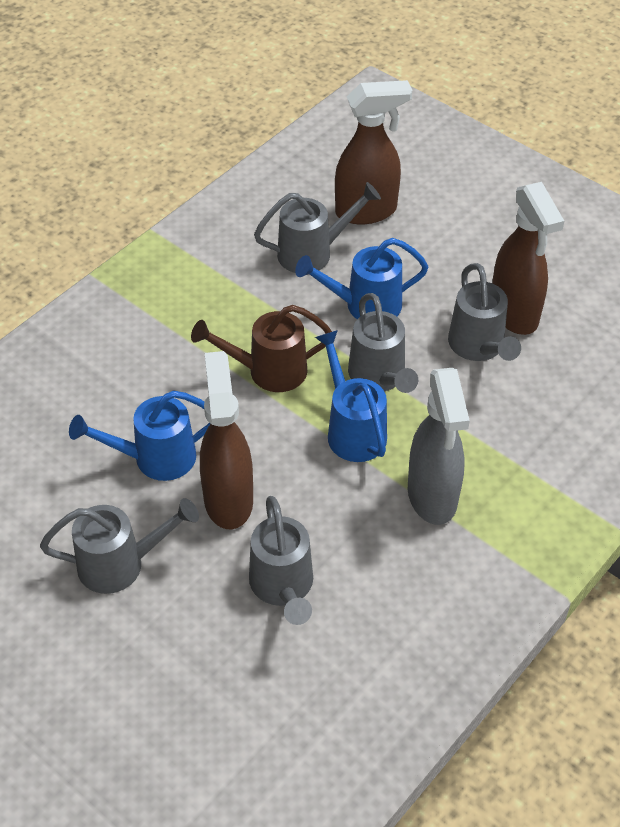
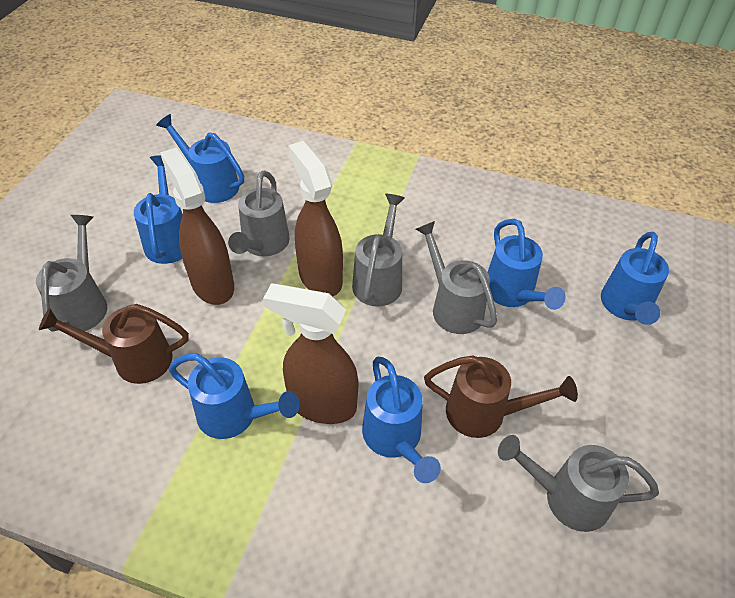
blue watering can: [69,390,211,481] [295,238,428,319] [315,330,387,462] = 3 -> [134,155,183,264] [156,114,244,203] [169,353,299,439] [362,357,441,483] [488,219,565,310] [601,232,669,325] = 6
brown watering can: [191,305,332,392] = 1 -> [39,304,189,384] [424,356,578,438] = 2
grey spray bottle: [408,368,470,525] = 1 -> none = 0

